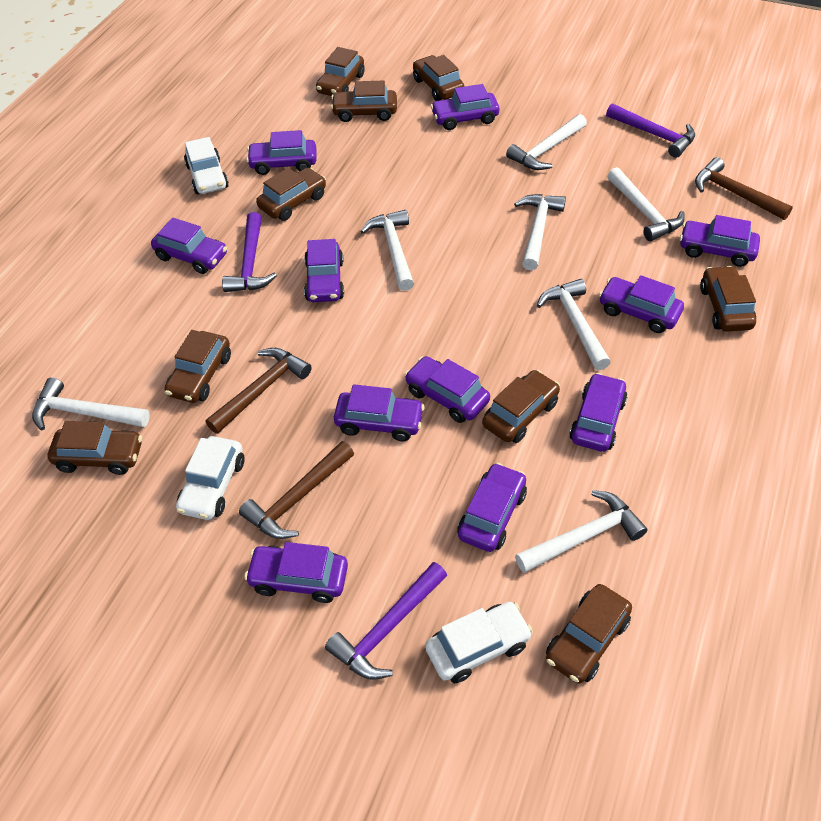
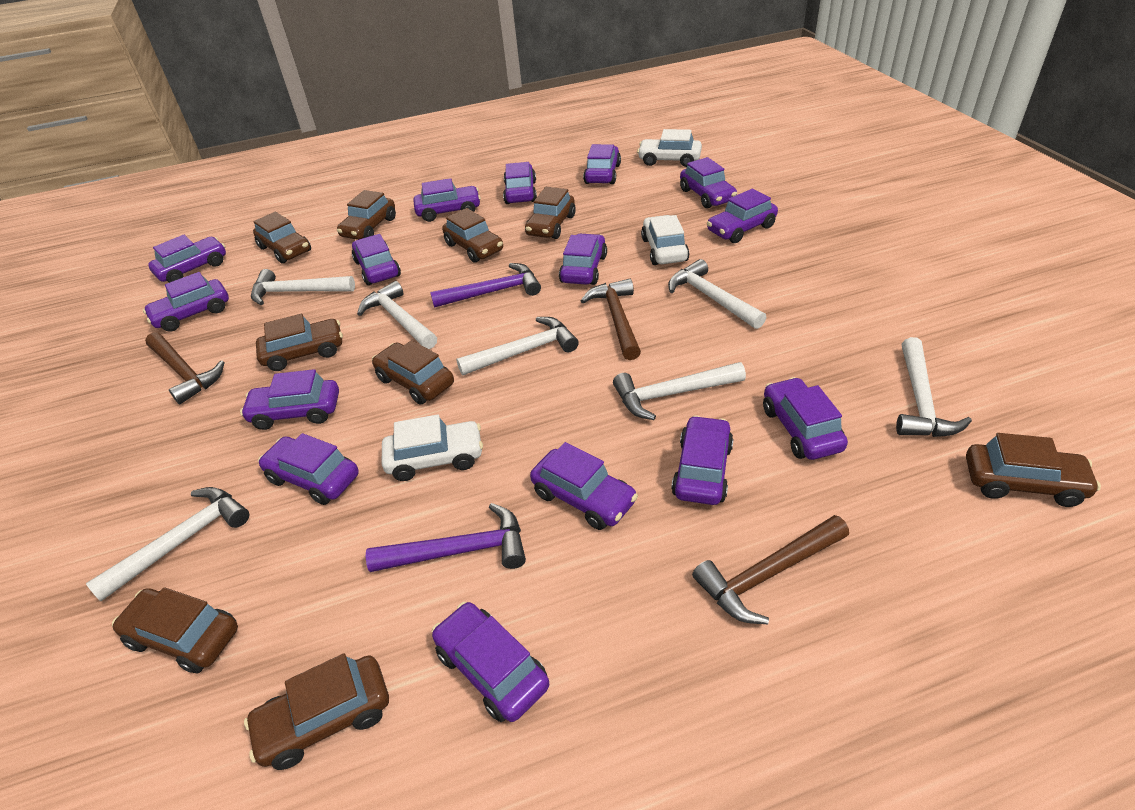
purple car: [151,217,227,274] [244,542,348,603] [246,130,317,175] [304,239,344,302] [334,384,425,441] [404,356,490,423] [431,84,499,130] [457,463,527,552] [569,373,627,452] [599,275,684,333] [680,215,760,267] = 11 -> [143,272,229,332] [148,235,226,283] [240,369,339,430] [258,433,359,505] [352,234,401,285] [413,178,481,222] [432,602,549,722] [503,162,537,204] [530,442,638,530] [559,233,607,285] [583,144,621,184] [671,415,733,505] [680,157,737,209] [707,189,778,243] [763,377,848,460] = 15
purple hammer: [222,212,277,292] [325,562,447,680] [606,103,695,158] = 3 -> [366,503,526,572] [430,263,541,308] = 2

